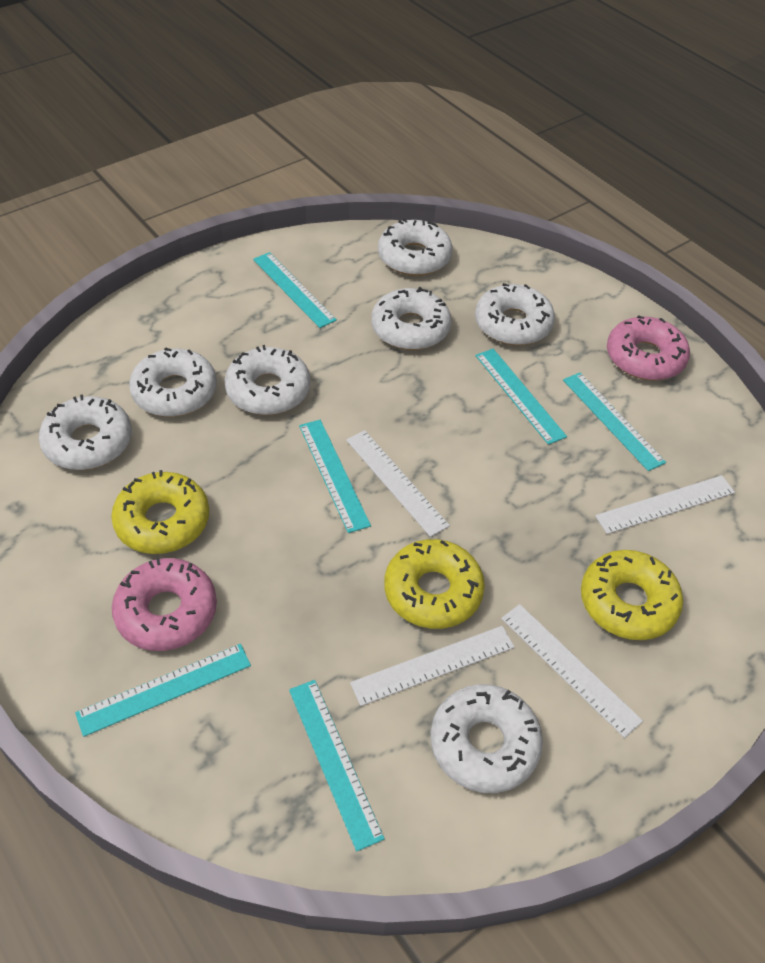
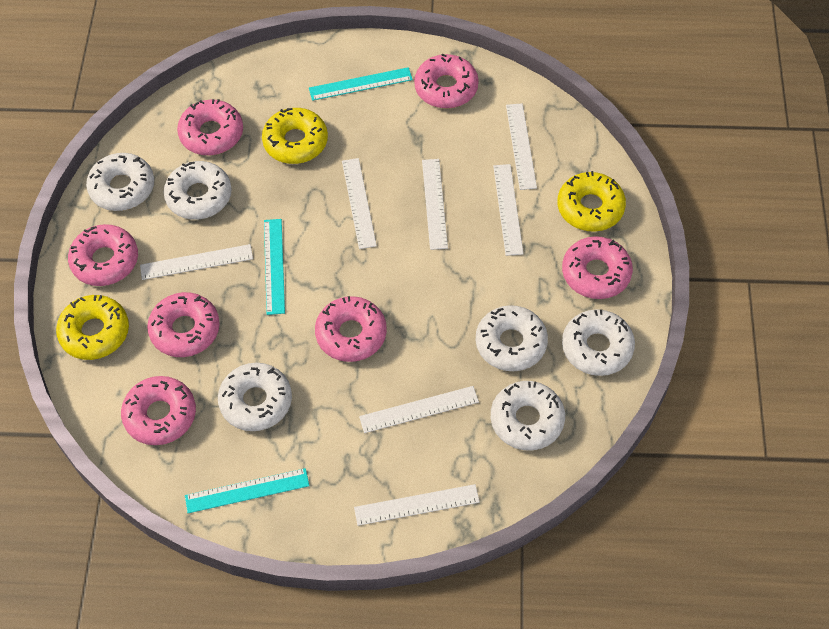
pink donut: [112,558,217,651] [607,315,690,381] = 2 -> [68,224,138,286] [121,376,196,445] [147,292,220,357] [177,99,243,156] [315,296,387,362] [414,54,479,108] [562,236,633,299] = 7
turquoise ruler: [75,644,251,737] [253,252,337,328] [289,680,385,852] [299,420,371,533] [475,349,567,445] [563,373,666,471] = 6 -> [185,468,309,513] [264,219,285,315] [309,67,413,101] = 3
white donut: [39,394,132,470] [129,347,217,417] [224,345,311,415] [371,287,451,350] [378,218,453,276] [431,684,543,793] [475,283,555,346] = 7 -> [86,153,154,211] [164,161,232,220] [218,363,292,431] [476,305,548,371] [491,381,565,451] [562,309,635,376] = 6
white ruler: [346,430,450,537] [350,626,515,706] [501,604,643,738] [595,475,735,534] = 4 -> [140,244,253,280] [342,158,377,249] [354,484,480,526] [359,386,479,433] [422,159,448,250] [493,164,524,256] [506,103,537,190] = 7

